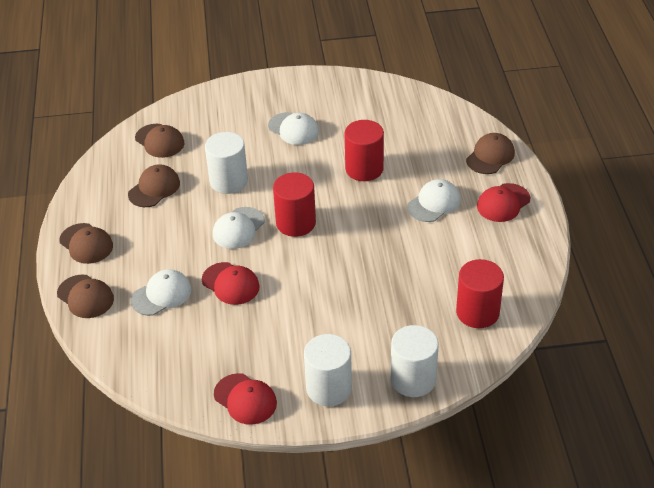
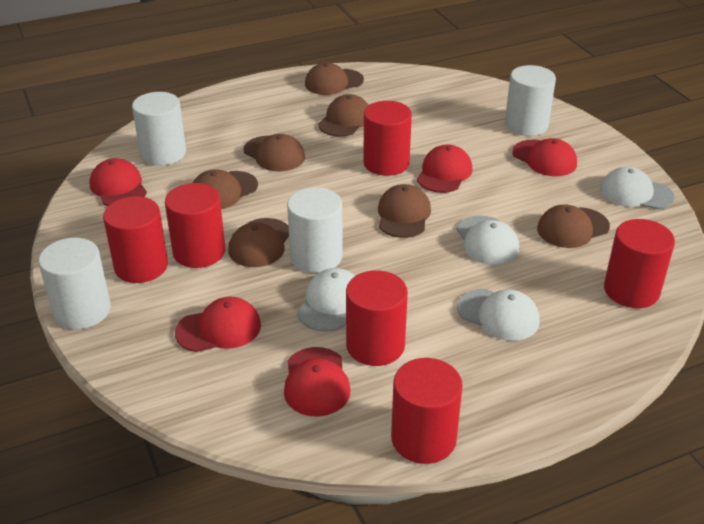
brown cap: [57,274,114,318] [59,223,113,264] [128,164,180,207] [135,124,184,158] [466,133,515,174] = 5 -> [193,169,258,209] [228,218,289,267] [243,134,305,171] [305,62,364,95] [318,94,369,137] [378,184,431,238] [537,205,610,248] = 7
red cap: [202,262,260,305] [214,373,277,425] [477,183,531,222] = 3 -> [89,158,147,206] [175,297,261,352] [284,347,351,416] [417,144,473,193] [512,138,577,176] = 5
red cylinder: [273,172,316,237] [345,120,384,181] [456,259,504,328] = 3 -> [103,196,168,283] [165,183,225,268] [346,270,408,366] [363,101,412,176] [391,358,463,464] [604,219,675,308] = 6
white cylinder: [205,132,248,194] [304,334,352,406] [391,325,439,397] = 3 -> [39,238,111,329] [132,92,186,166] [287,187,343,273] [505,65,556,136] = 4

